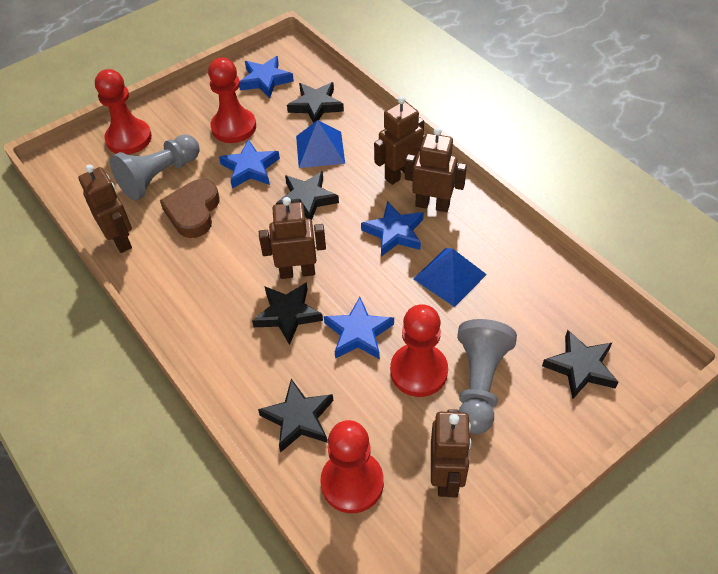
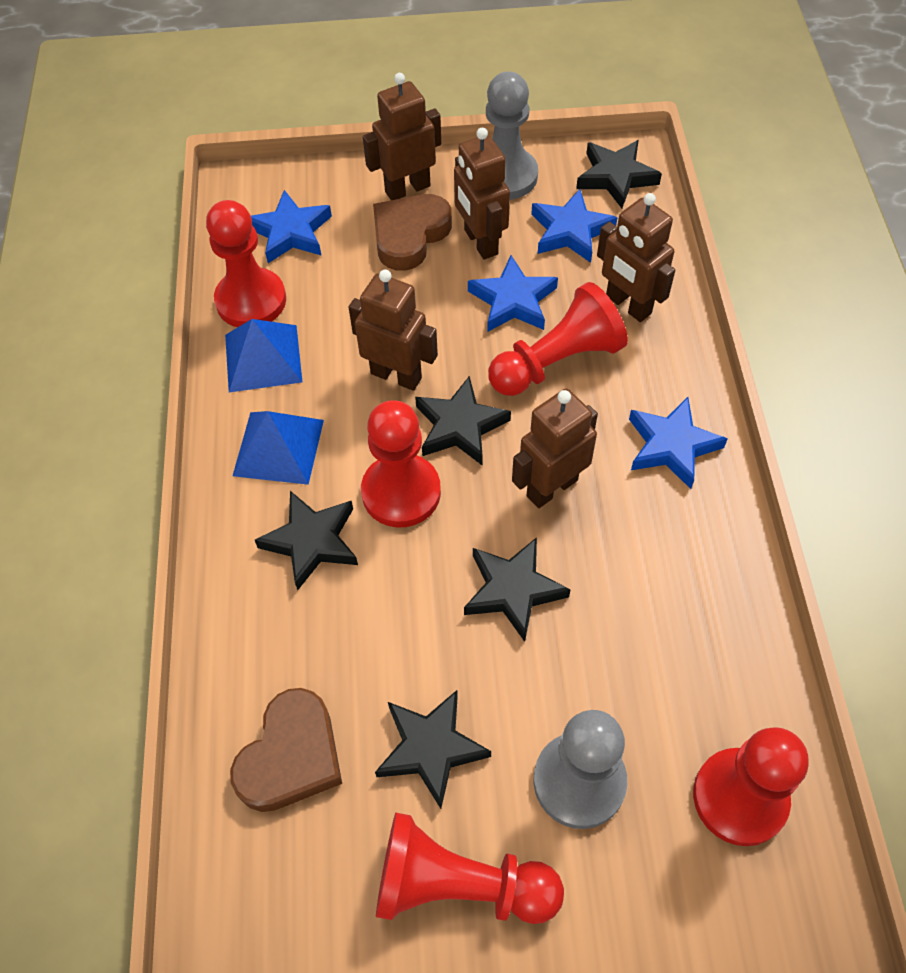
brown heart: [160,179,219,238] = 1 -> [230,688,342,812] [373,194,452,271] = 2
red pawn: [95,69,152,155] [208,57,256,143] [321,420,384,513] [390,304,448,397] = 4 -> [206,200,286,327] [361,400,441,528] [376,813,564,924] [488,282,628,396] [693,727,809,846] = 5

